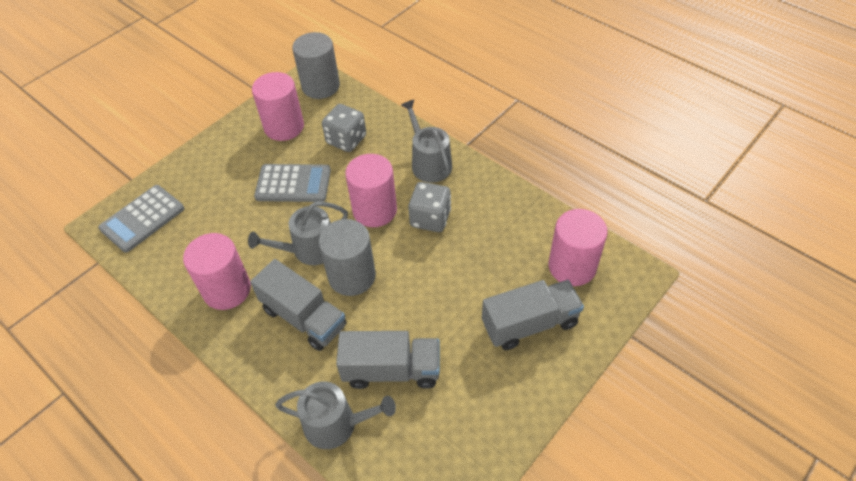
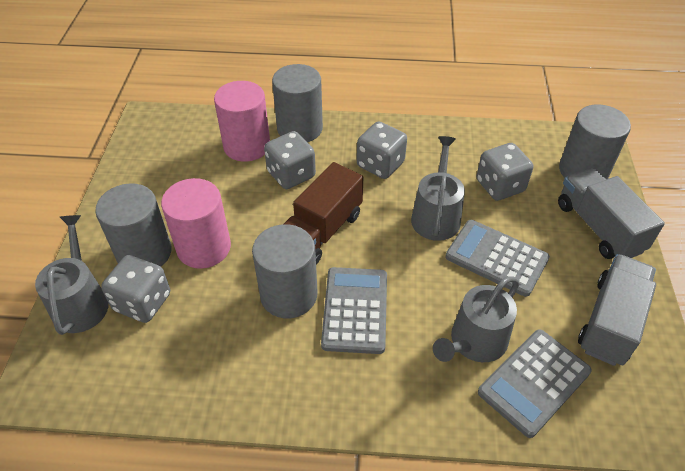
brown truck: none = 0 -> [284,162,363,265] = 1
grey calculator: [98,185,184,253] [254,164,331,202] = 2 -> [321,267,387,354] [445,220,550,297] [478,329,592,438] = 3
grey cylinder: [292,32,340,99] [318,219,376,296] = 2 -> [95,183,172,267] [252,224,318,318] [272,64,323,142] [559,104,631,179] = 4
grey dice: [322,104,366,152] [408,182,451,232] = 2 -> [101,255,170,323] [264,131,316,189] [357,121,407,179] [477,143,533,201] = 4
grey truck: [250,259,346,351] [336,331,440,389] [482,280,584,350] = 3 -> [558,168,665,259] [578,254,656,366] = 2
pink cylinder: [183,233,251,310] [252,72,304,141] [345,154,397,227] [548,209,608,286] = 4 -> [161,178,231,269] [214,81,270,162] = 2

